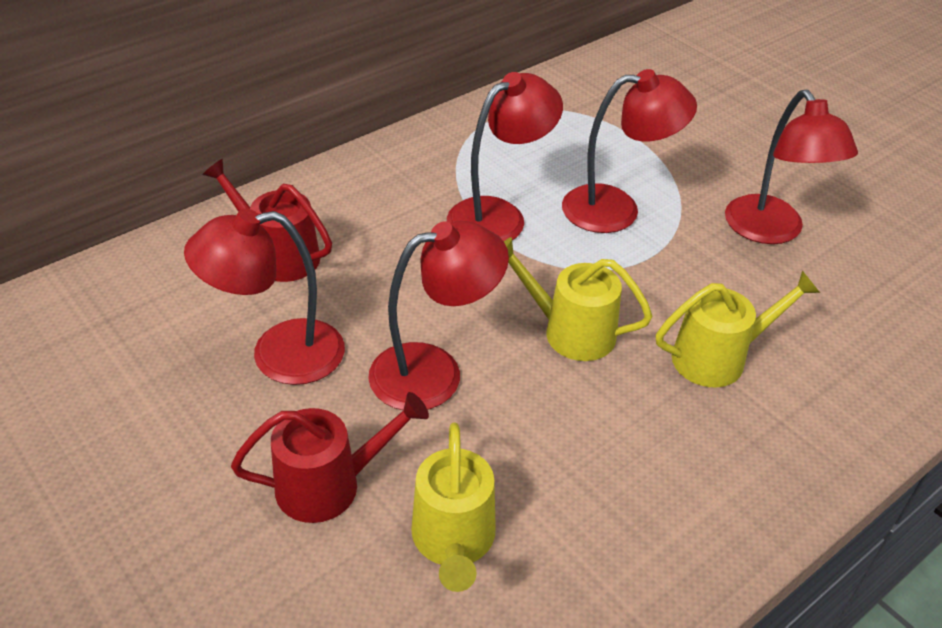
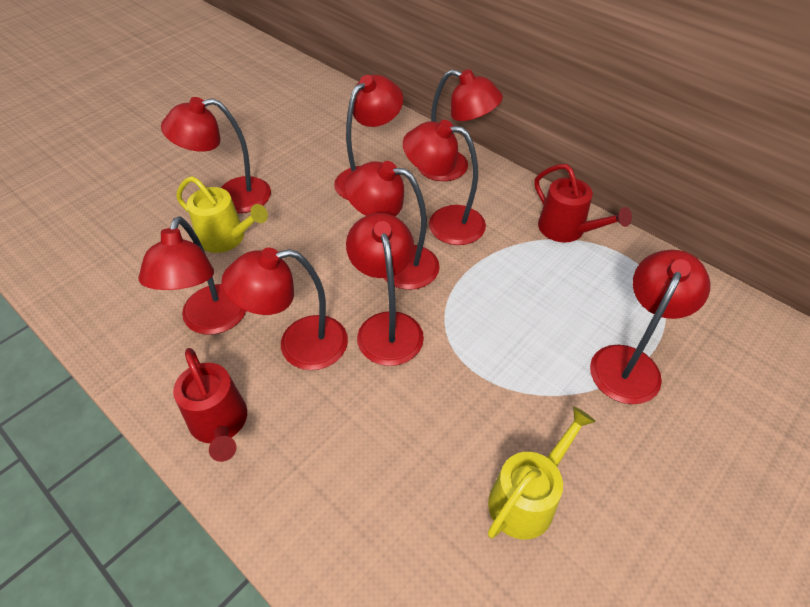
red lamp: [184,208,345,385] [368,221,509,410] [447,72,563,241] [562,69,697,233] [725,90,858,244] = 5 -> [138,216,246,335] [161,97,271,213] [222,248,348,370] [334,75,403,200] [344,161,440,290] [346,213,424,366] [403,120,486,245] [418,69,503,181] [590,250,710,404] = 9
yellow watering can: [411,423,496,592] [504,237,652,361] [656,271,820,388] = 3 -> [176,176,268,253] [488,406,596,540] = 2

